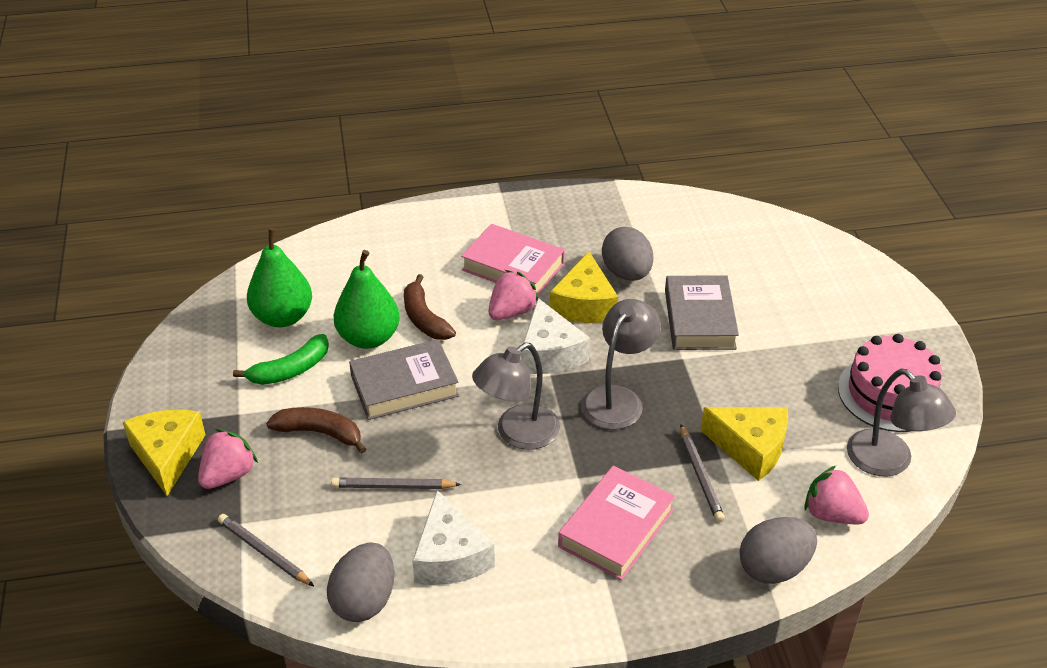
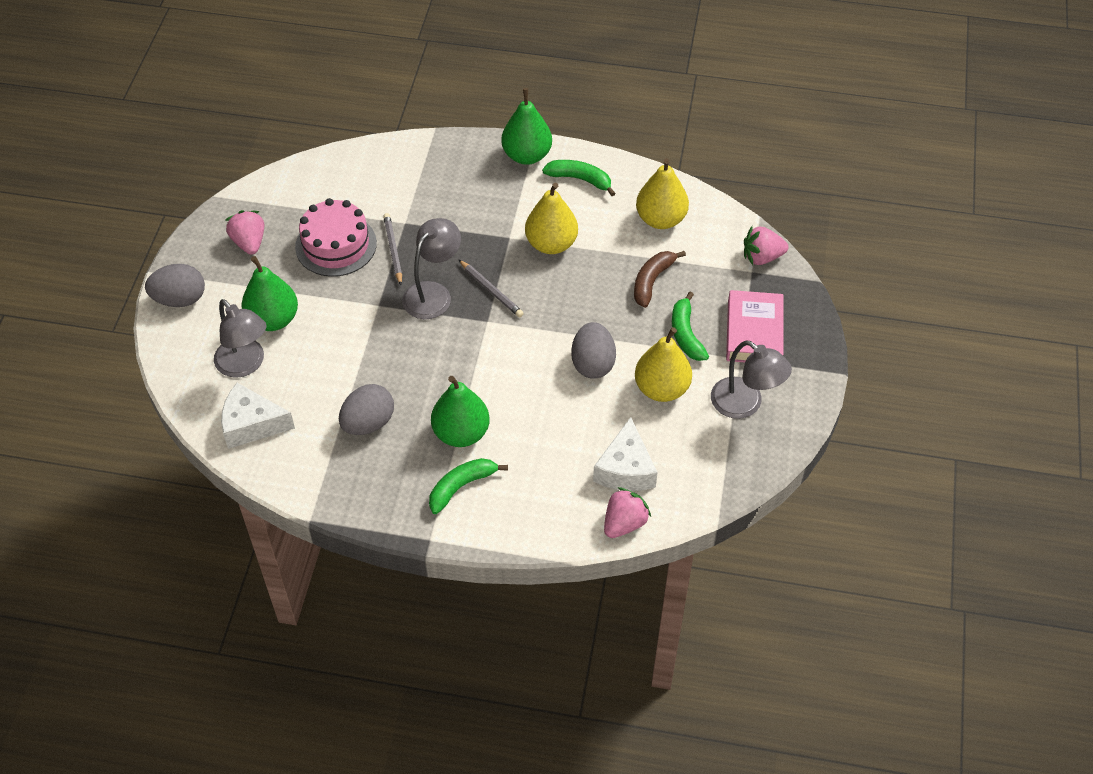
brown banana: [266,407,366,453] [404,274,456,340] = 2 -> [634,251,686,308] = 1
green banana: [233,334,329,385] = 1 -> [429,458,508,514] [542,160,616,196] [672,292,709,361] = 3
green pear: [247,228,312,327] [334,250,400,349] = 2 -> [241,256,298,331] [431,376,490,447] [501,88,552,165] = 3
grey book: [349,339,459,420] [665,275,739,350] = 2 -> none = 0
grey pencil: [218,514,314,586] [331,478,461,489] [680,424,725,522] = 3 -> [383,213,402,285] [458,259,524,317] = 2
pink book: [461,224,565,295] [558,466,675,580] = 2 -> [726,290,784,362] = 1
yellow cheese: [123,410,206,496] [550,252,618,323] [701,407,788,481] = 3 -> none = 0
yellow pear: none = 0 -> [525,182,578,254] [635,327,692,402] [636,158,689,229] = 3

